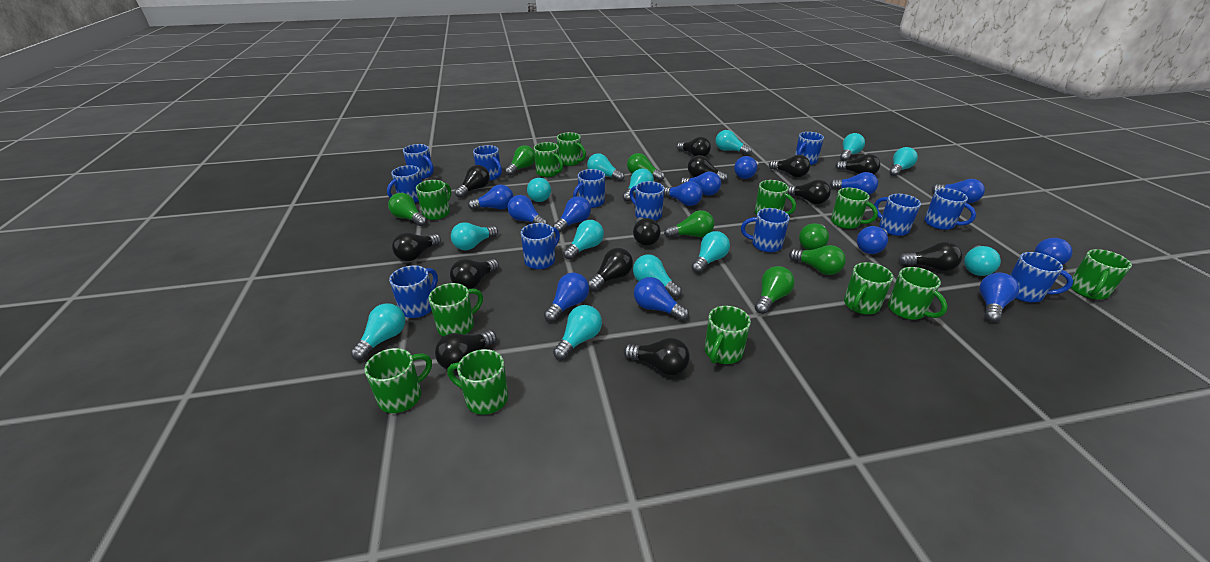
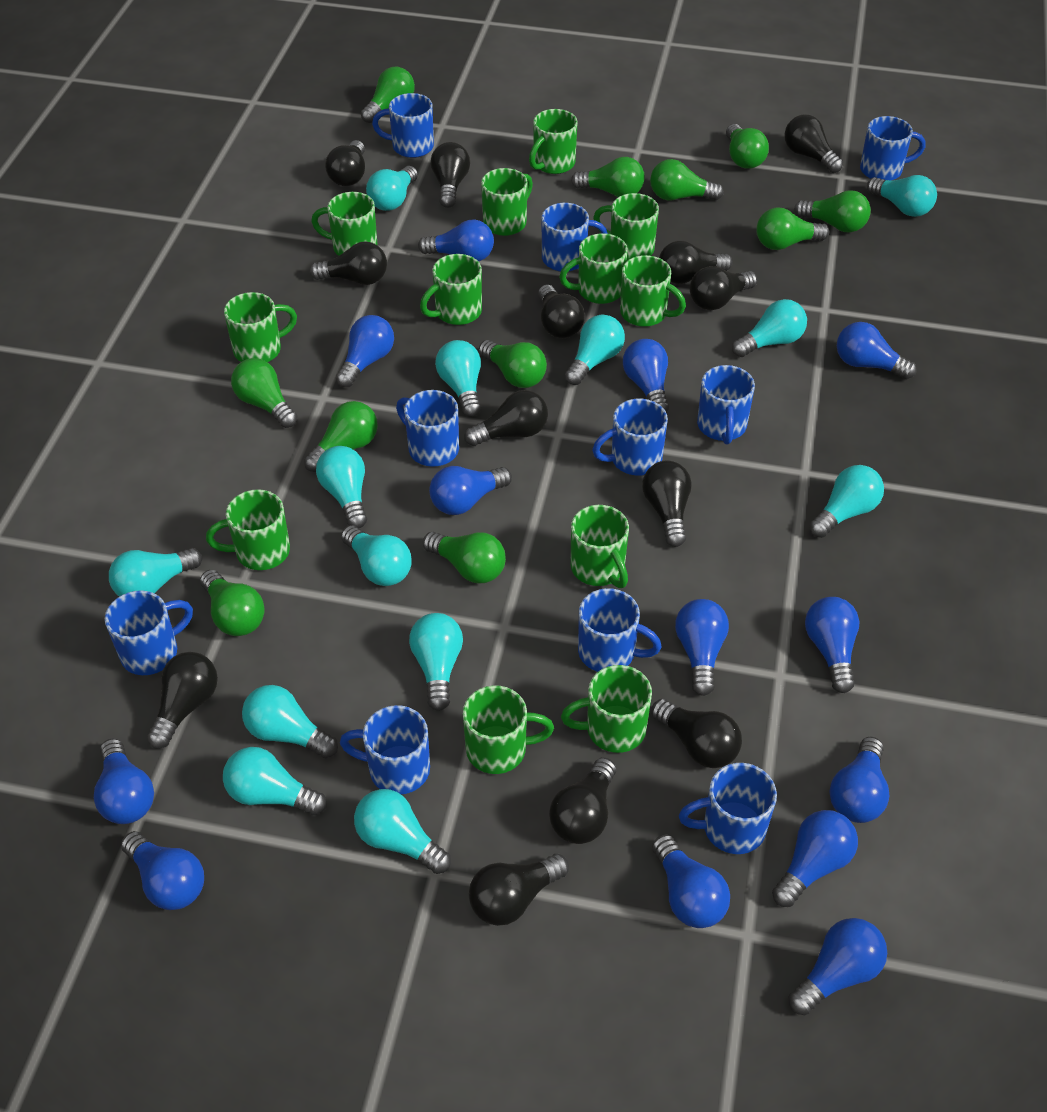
blue mug: [387,165,422,203] [389,265,438,318] [403,144,434,179] [473,145,502,181] [521,223,560,269] [573,169,605,208] [630,181,664,221] [741,208,790,252] [795,132,824,165] [874,194,921,236] [924,188,976,230] [1010,252,1073,303] = 12 -> [105,590,193,675] [340,705,430,795] [372,93,434,158] [396,390,459,467] [542,203,608,271] [578,588,662,672] [592,398,668,476] [679,763,777,854] [697,365,755,444] [860,116,926,180] = 10
green light bulb: [388,193,427,226] [505,145,535,176] [627,153,665,181] [664,210,714,238] [755,266,795,314] [789,245,846,275] [799,223,829,250] = 7 -> [200,570,265,636] [231,358,298,428] [304,401,378,472] [361,67,415,123] [423,532,506,583] [478,340,547,388] [571,157,645,197] [650,159,724,200] [726,124,769,169] [756,208,829,250] [794,190,871,232] = 11

